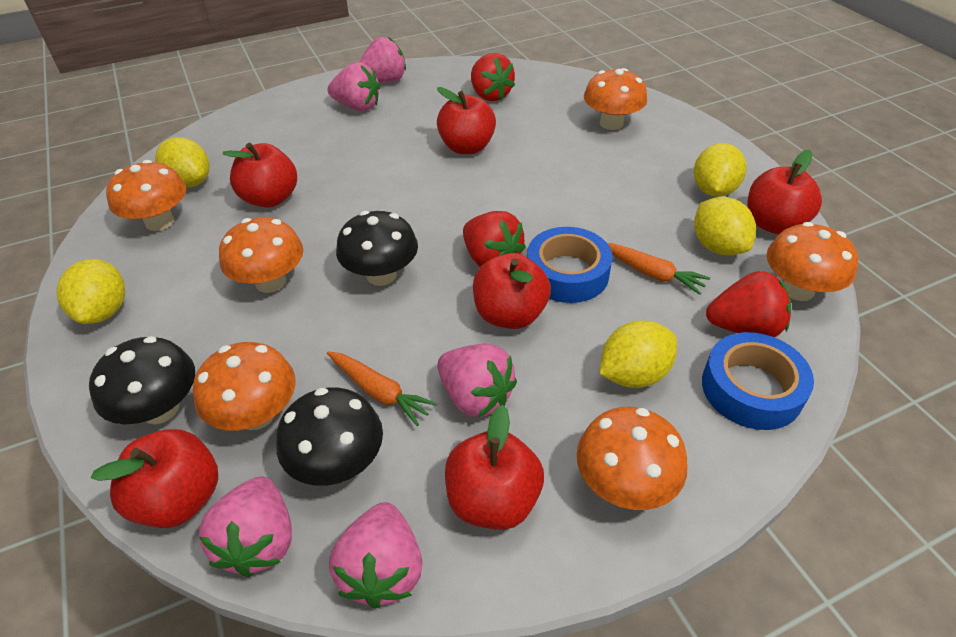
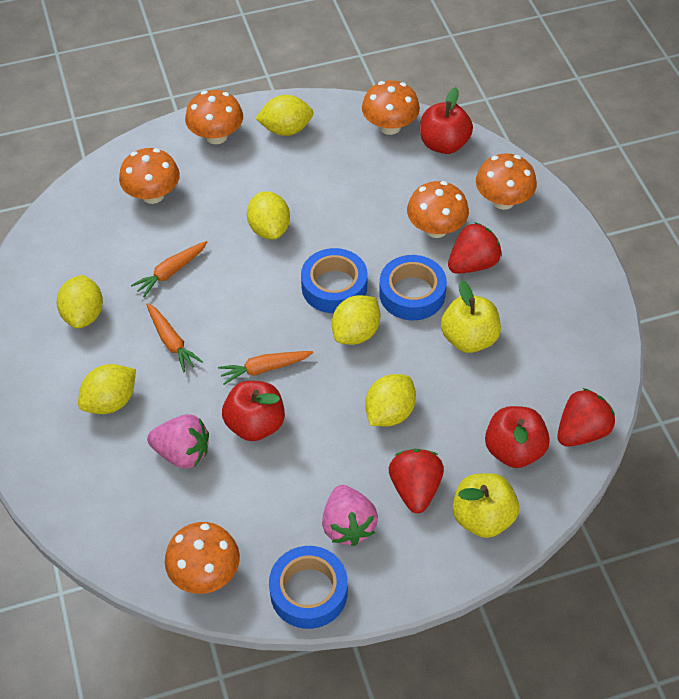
black mushroom: [89,336,195,424] [276,388,383,486] [336,211,418,286] = 3 -> none = 0
blue tape: [527,227,613,303] [702,332,814,430] = 2 -> [269,546,348,629] [301,248,368,313] [379,255,447,320] = 3
orange carrot: [327,352,438,426] [607,243,710,295] = 2 -> [131,241,207,297] [146,303,203,372] [218,351,313,385] = 3
pink strawberry: [199,477,292,577] [328,62,380,111] [329,502,423,609] [359,37,406,82] [437,344,517,417] = 5 -> [147,414,209,469] [322,485,378,546] = 2
red apple: [91,429,218,528] [223,143,297,208] [437,87,496,154] [445,405,544,530] [473,253,551,329] [747,150,822,234] = 6 -> [222,381,285,441] [420,87,473,154] [485,406,550,468] = 3
yellow apple: none = 0 -> [441,280,501,353] [453,473,519,538] = 2
yellow lemon: [56,259,125,324] [155,137,210,188] [599,321,677,388] [694,143,746,197] [694,197,756,255] = 5 -> [57,275,103,329] [78,364,136,414] [247,191,290,239] [255,95,314,136] [332,295,380,345] [365,374,416,427] = 6

